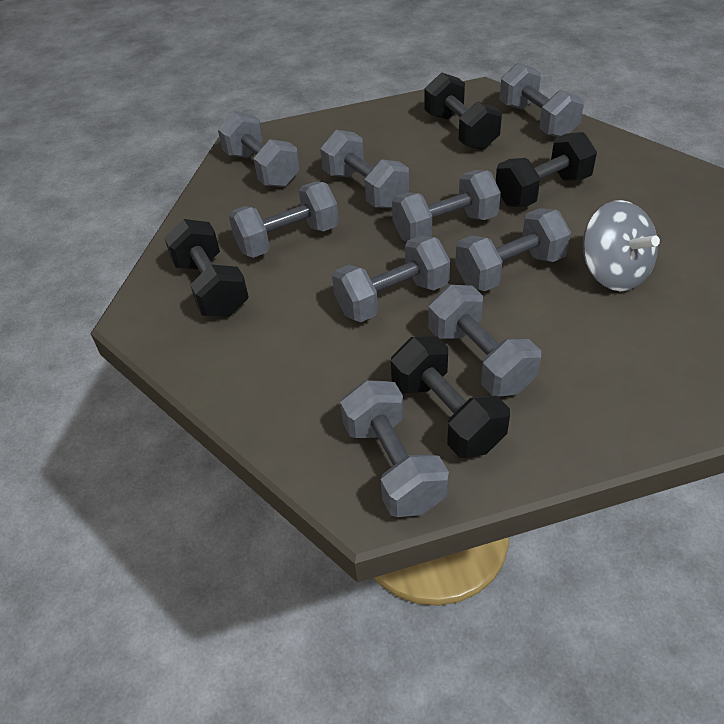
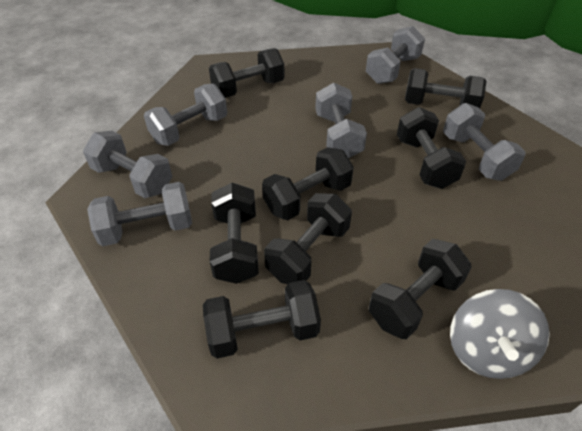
black dumbbell: [164,219,249,317] [391,336,510,458] [424,73,502,150] [496,132,597,207] = 4 -> [203,280,321,358] [209,48,284,98] [210,183,259,284] [262,147,354,220] [264,193,352,284] [369,239,472,339] [397,107,466,189] [405,68,487,109] = 8
grey dumbbell: [218,111,300,187] [229,182,339,258] [320,130,409,208] [332,235,450,322] [340,380,449,517] [392,170,501,242] [428,285,541,396] [455,208,571,291] [499,63,584,137] = 9 -> [83,131,172,198] [87,182,192,246] [144,84,227,146] [315,83,367,158] [366,26,425,84] [443,103,526,181] = 6

